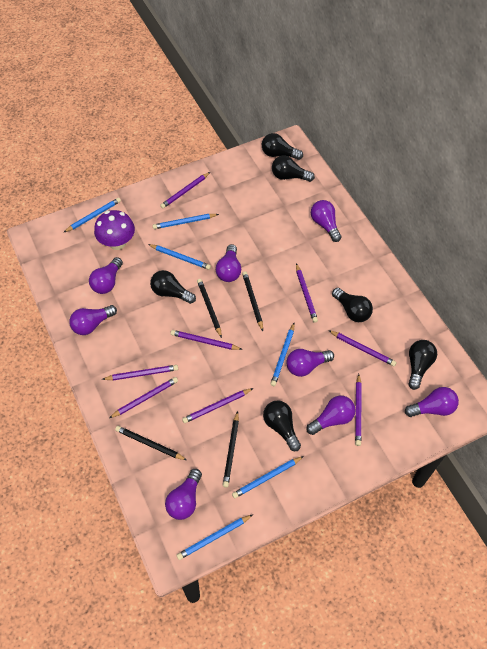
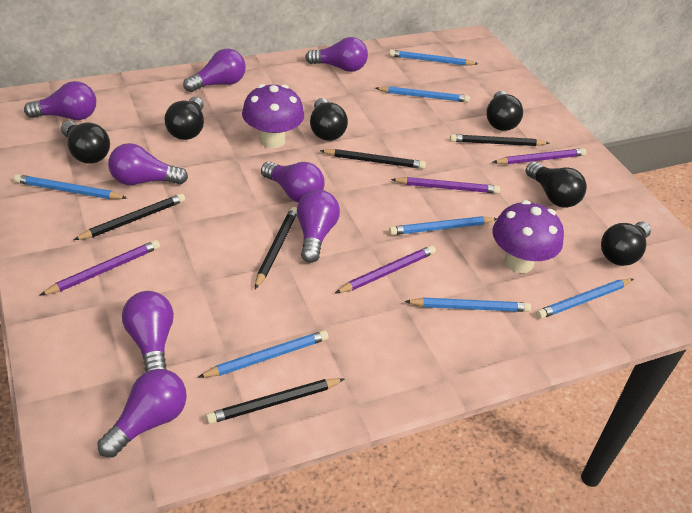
black pencil: [115,426,187,460] [197,279,222,338] [223,411,239,487] [242,271,263,331] = 4 -> [74,193,185,240] [206,378,344,424] [255,207,297,289] [320,149,426,169] [450,134,549,146] = 5
blue pencil: [63,198,121,233] [148,244,211,270] [152,214,219,229] [176,515,252,560] [232,456,304,499] [270,323,295,386] = 6 -> [14,174,127,199] [198,330,329,378] [375,86,470,103] [389,50,478,66] [389,216,498,235] [404,298,531,312] [536,279,633,319] = 7
purple mushroom: [94,210,135,250] = 1 -> [242,84,304,148] [492,200,564,273] = 2
purple pencil: [102,365,178,380] [109,377,178,418] [160,172,210,209] [171,330,243,350] [182,388,253,423] [296,263,318,323] [328,330,397,366] [355,374,362,446] = 8 -> [39,240,160,296] [335,245,436,293] [391,177,500,194] [493,148,587,164] = 4

